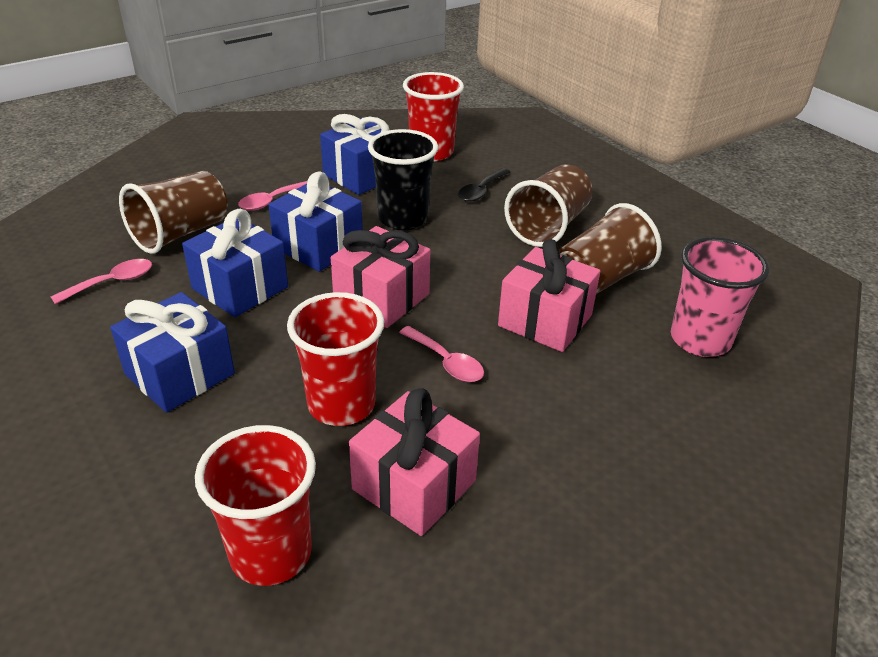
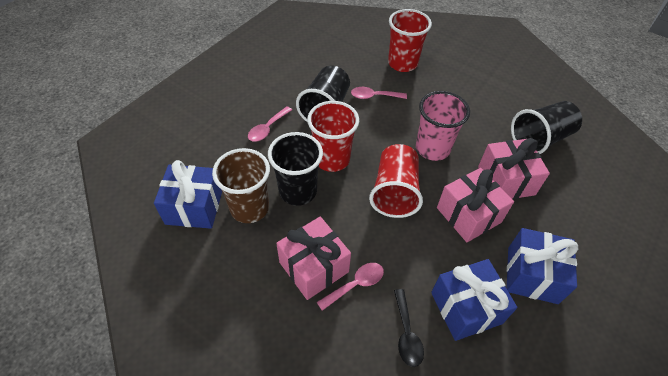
black cup: [368,129,438,230] = 1 -> [268,132,323,206] [296,65,350,122] [511,101,582,154] = 3
blue gift: [110,292,235,413] [182,209,288,317] [268,171,363,272] [320,114,390,195] = 4 -> [154,160,222,229] [431,259,517,341] [507,228,578,304] = 3
brown cup: [119,171,228,254] [504,164,592,247] [559,203,662,294] = 3 -> [212,148,270,223] = 1

